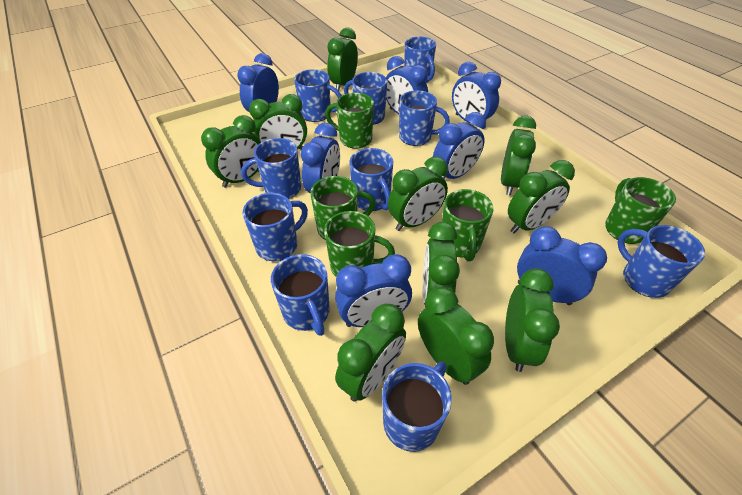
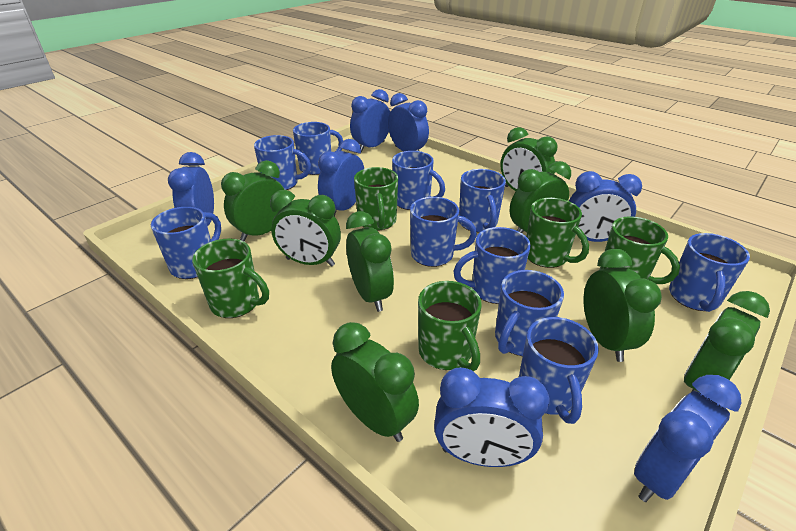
green clock: [201,115,261,188] [249,94,307,150] [327,27,358,91] [335,304,406,401] [388,157,448,231] [418,287,494,385] [423,222,460,308] [501,115,536,195] [505,268,560,372] [508,160,575,233] = 10 -> [221,160,284,242] [270,190,341,266] [331,322,419,442] [346,211,394,312] [500,127,558,191] [510,161,571,233] [584,249,662,362] [684,291,770,392] = 8

